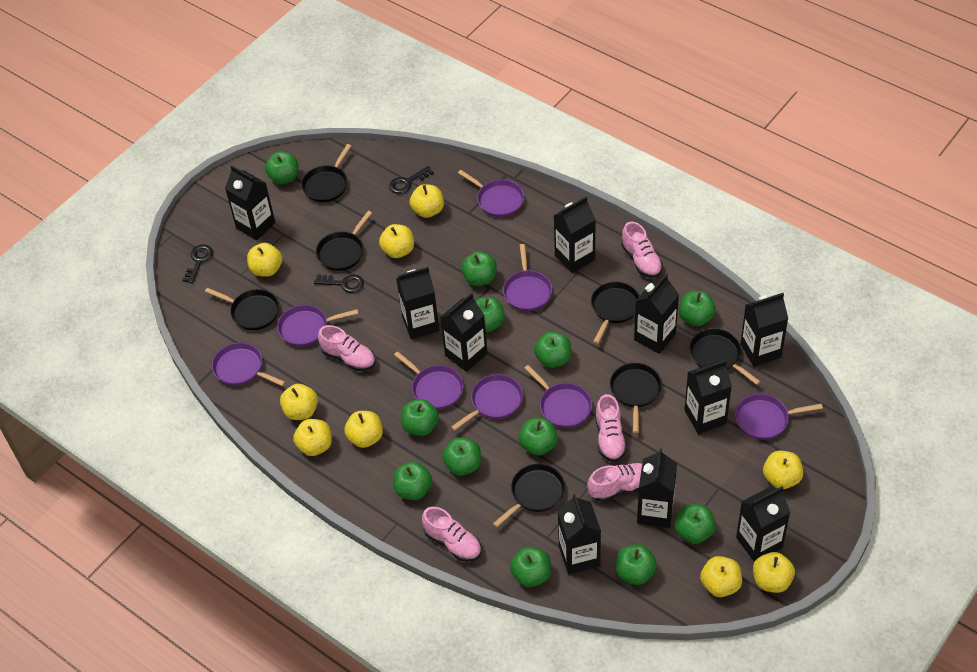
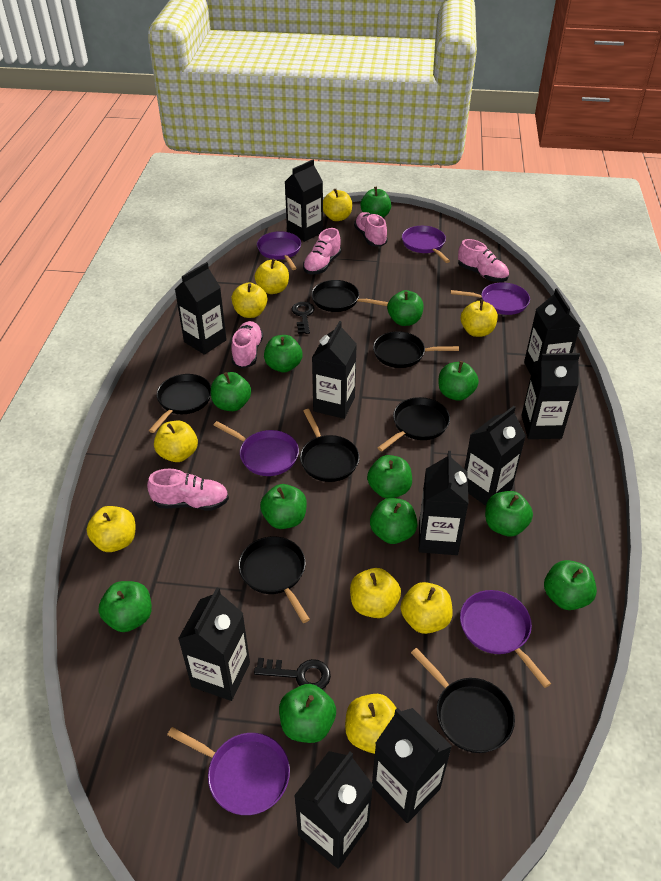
black key: [182,245,213,284] [314,274,364,293] [389,166,434,194] = 3 -> [254,658,331,689] [292,302,315,334] = 2
purple pan: [212,343,285,386] [277,305,358,346] [394,351,464,409] [451,374,523,431] [458,170,524,217] [503,244,552,311] [524,365,592,428] [735,394,823,440] = 8 -> [167,727,290,815] [213,421,299,476] [257,231,301,270] [402,226,450,263] [450,282,530,315] [460,590,551,688] = 6

